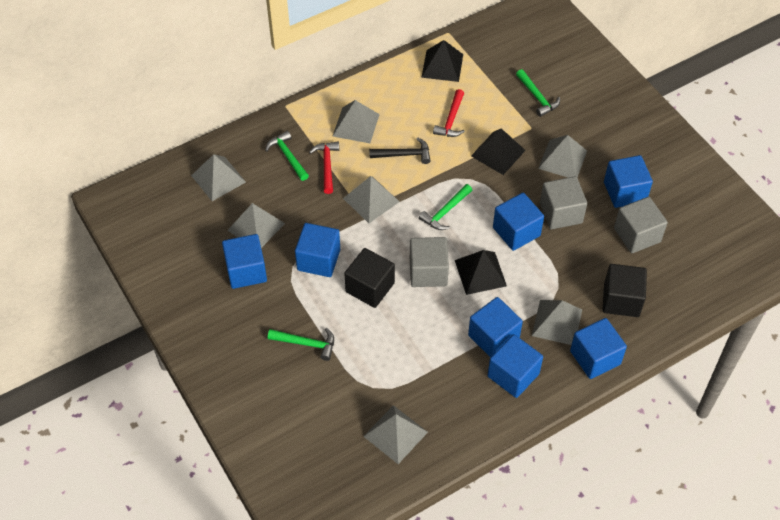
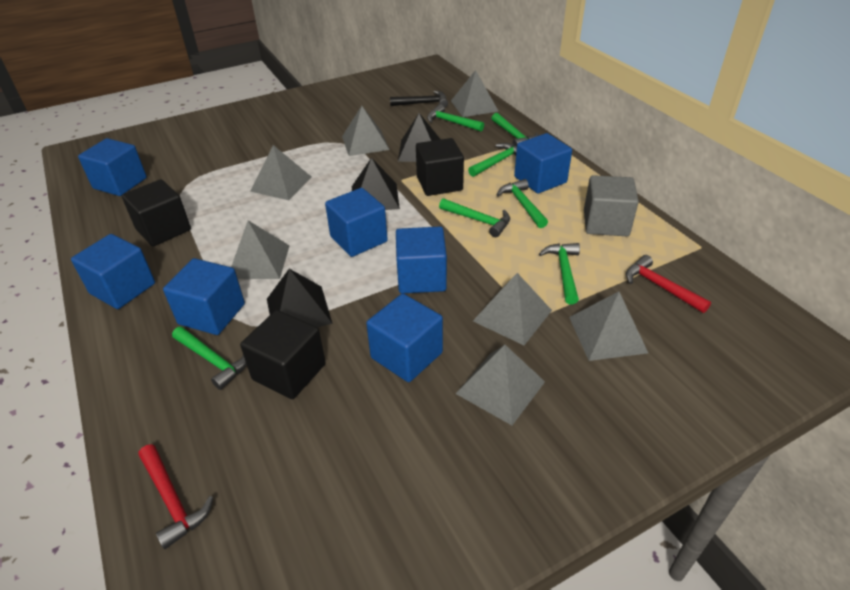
black cube: [344,248,395,308] [603,264,647,317] = 2 -> [122,179,191,246] [240,310,326,399] [416,138,464,196] = 3
green hammer: [265,131,309,181] [268,328,334,361] [419,184,472,230] [516,69,560,117] = 4 -> [172,327,247,390] [427,104,484,131] [439,198,510,237] [468,143,517,177] [491,113,538,146] [497,179,548,228] [539,243,580,304] = 7
grey cube: [410,237,449,287] [540,176,587,229] [614,197,668,253] = 3 -> [584,175,639,236] = 1

